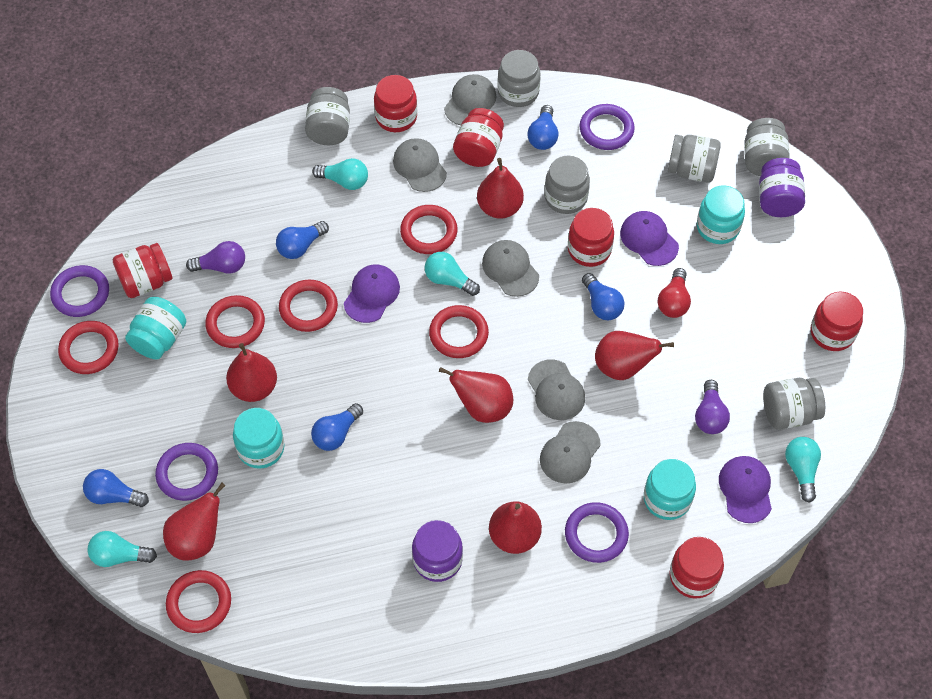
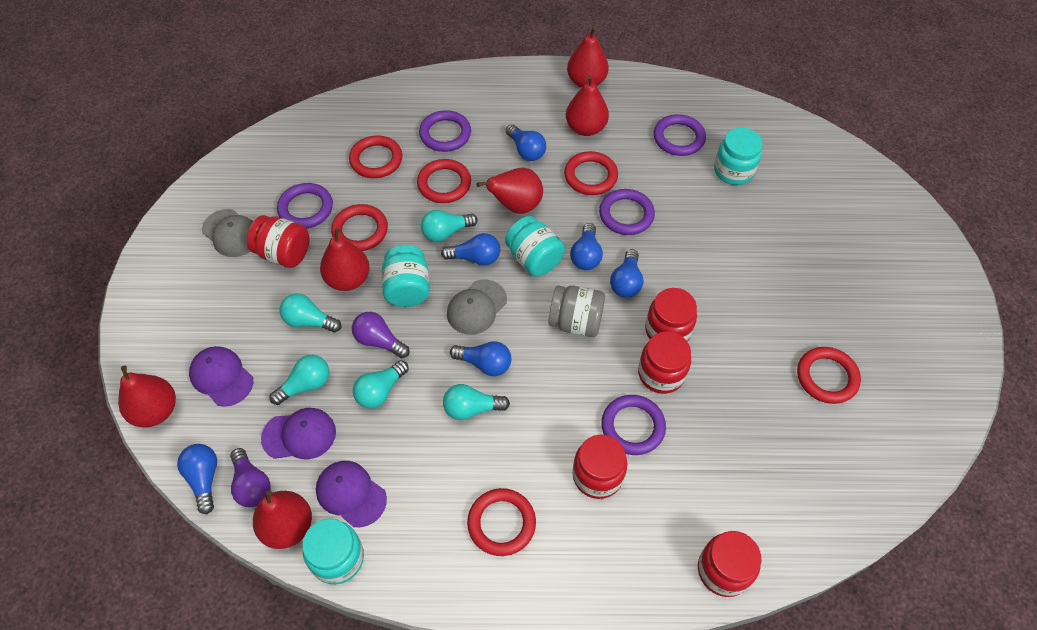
blue light bulb: [83,469,149,507] [276,221,329,259] [311,403,363,451] [527,105,559,150] [582,273,624,320] = 5 -> [177,444,217,514] [441,233,500,266] [450,341,511,376] [506,124,546,161] [570,223,603,270] [610,249,643,298] = 6
grey cap: [393,138,447,192] [444,74,496,125] [482,240,539,297] [528,359,585,420] [540,421,601,483] = 5 -> [202,209,253,257] [447,279,507,335] = 2
grey jar: [305,87,350,145] [497,50,541,107] [544,156,590,214] [668,135,721,183] [744,118,790,176] [763,378,825,430] = 6 -> [548,285,605,337] = 1
purple jar: [412,520,463,582] [759,158,805,217] = 2 -> none = 0
purple ring: [50,265,109,317] [155,443,218,501] [565,502,629,563] [579,104,635,150] = 4 -> [277,183,333,228] [419,110,471,152] [599,189,655,235] [601,395,666,455] [654,114,706,156] = 5
red jar: [113,243,173,298] [374,75,417,132] [453,108,504,167] [568,208,614,267] [670,537,724,599] [810,292,863,351] = 6 -> [247,215,309,268] [573,435,627,499] [638,331,691,394] [645,288,697,342] [698,531,762,597] = 5
red light bulb: [657,268,691,318] = 1 -> none = 0
turquoise light bulb: [88,531,157,567] [312,158,368,190] [425,252,480,296] [785,437,821,503] = 4 -> [269,355,329,405] [280,293,341,333] [353,360,409,408] [421,210,478,242] [443,384,510,420] = 5

